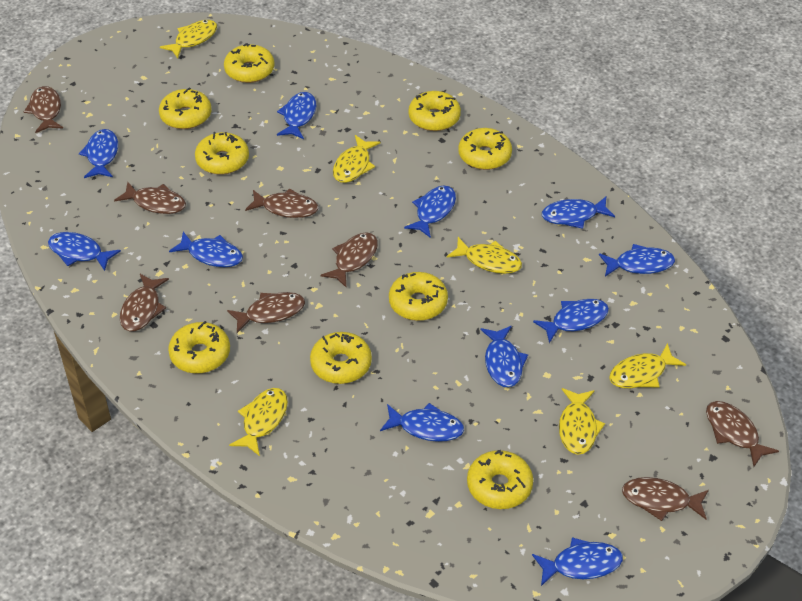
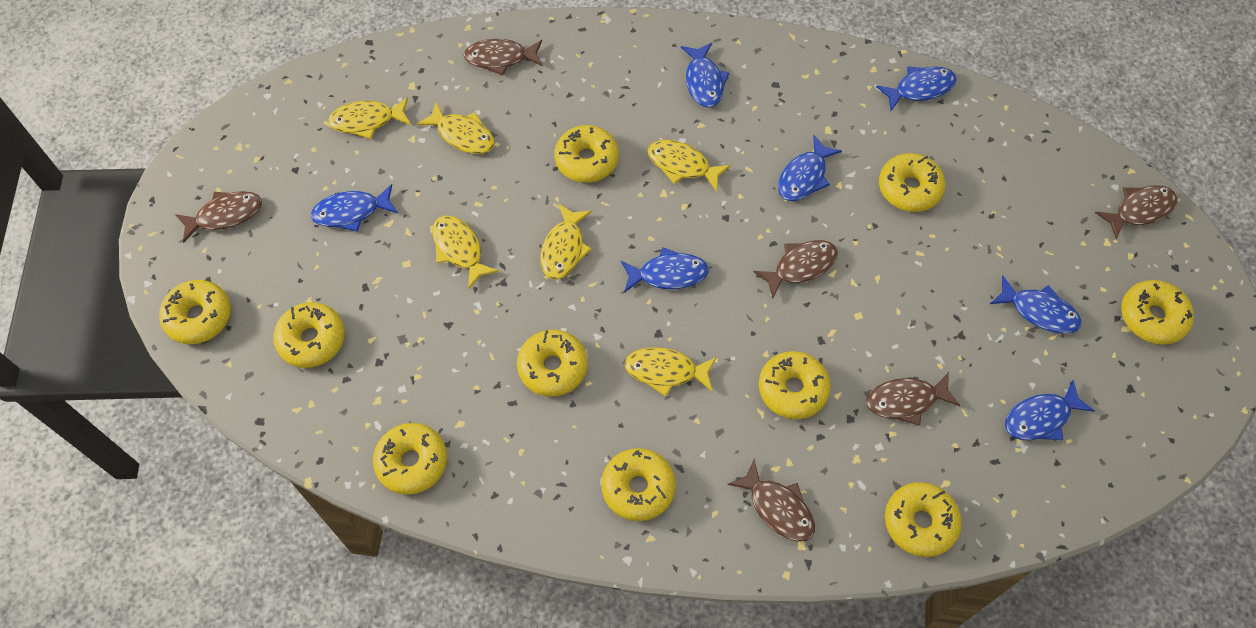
blue fish: [48,232,121,271] [79,129,118,178] [169,232,243,267] [277,92,316,139] [380,403,464,442] [404,186,456,238] [480,326,528,387] [532,537,623,586] [533,299,609,343] [542,197,615,229] [599,244,675,276] = 11 -> [311,184,398,232] [621,247,709,293] [681,43,729,108] [778,135,842,201] [876,66,957,111] [990,276,1082,333] [1005,380,1095,440] = 7
brown fish: [24,86,63,133] [114,182,186,214] [120,274,169,332] [227,292,305,333] [245,188,318,218] [320,232,378,287] [622,477,709,521] [706,401,779,467] = 8 -> [175,191,262,243] [464,39,543,76] [728,459,815,542] [753,240,838,299] [867,372,961,426] [1095,185,1177,239] = 6
yellow donut: [159,87,211,129] [168,321,230,374] [195,132,249,175] [224,43,275,83] [310,332,372,384] [389,272,448,321] [408,91,461,131] [458,128,512,170] [467,450,533,509] = 9 -> [159,280,231,344] [273,302,345,368] [373,423,447,495] [517,330,588,397] [554,125,619,183] [601,448,676,521] [759,351,831,419] [879,153,945,212] [885,482,962,557] [1121,280,1194,345] = 10

